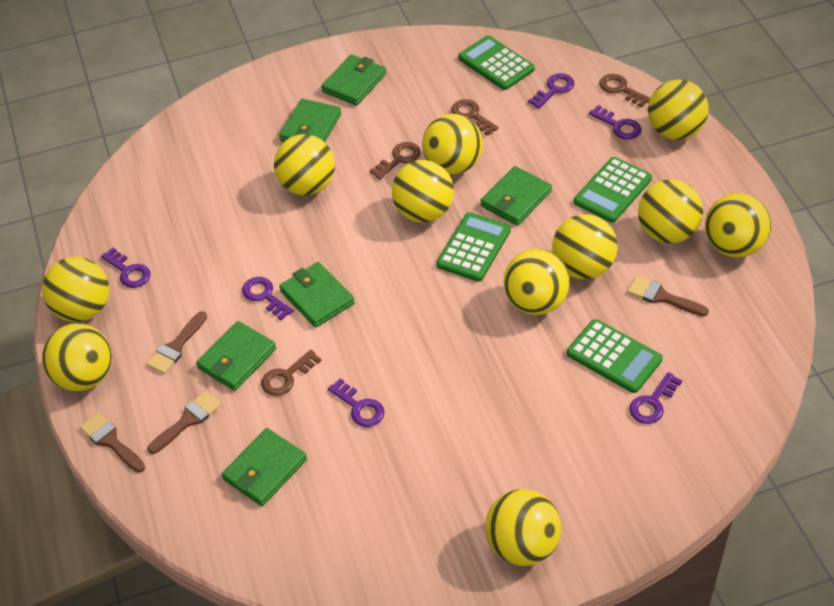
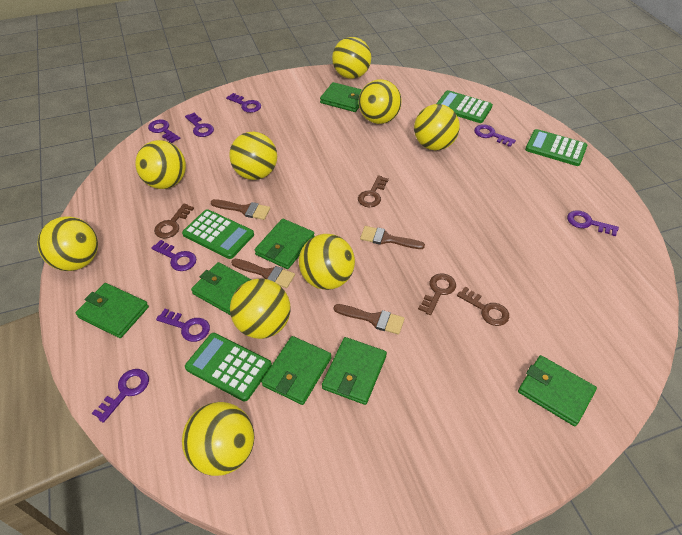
green wallet: [196,321,276,391] [222,428,307,506] [279,99,341,142] [279,262,355,328] [321,54,386,106] [480,166,552,226] = 6 -> [76,283,149,338] [191,262,252,315] [255,219,315,269] [261,336,331,405] [320,82,362,112] [322,337,387,405] [518,355,597,426] = 7
purple key: [101,248,151,288] [242,277,293,320] [328,378,385,427] [528,73,575,108] [589,105,641,140] [629,372,682,424] = 6 -> [92,369,149,423] [148,119,180,143] [151,240,196,271] [156,309,210,342] [185,112,214,137] [226,93,261,113] [474,124,516,147] [567,210,619,236] = 8
yellow ball: [42,257,109,322] [42,323,112,391] [274,134,335,195] [392,160,454,222] [422,114,483,175] [485,489,561,566] [503,249,570,315] [552,214,618,279] [638,179,703,244] [648,79,709,140] [705,193,771,257] = 11 -> [37,216,98,271] [135,140,186,189] [182,402,254,476] [229,132,277,180] [230,278,291,339] [299,234,355,290] [332,37,371,79] [359,79,401,124] [414,104,460,150] = 9

